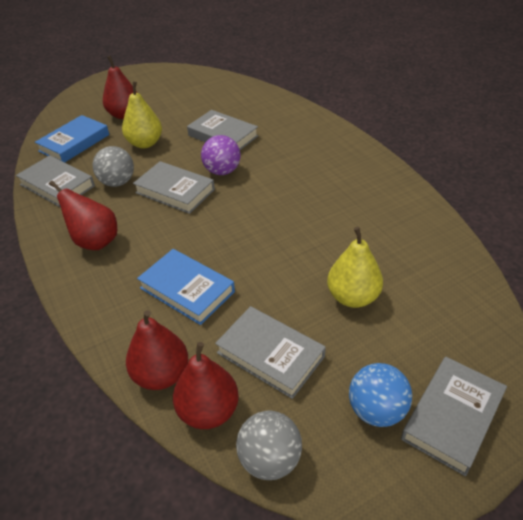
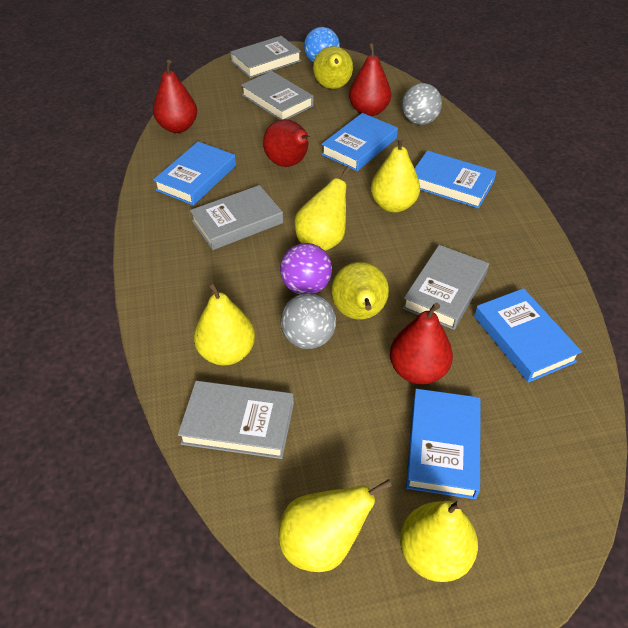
blue book: [35,115,109,163] [137,249,235,325] = 2 -> [153,142,236,205] [321,113,398,171] [406,389,481,499] [414,150,497,208] [474,288,582,383] = 5
yellow pear: [122,81,162,148] [327,227,383,308] = 2 -> [194,282,255,365] [278,479,392,572] [294,166,351,251] [313,46,353,89] [331,262,389,320] [371,136,420,213] [400,500,478,582] = 7

